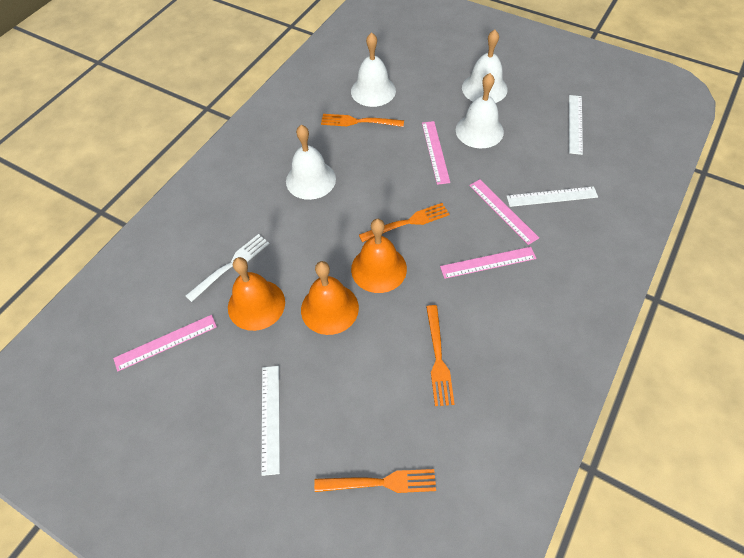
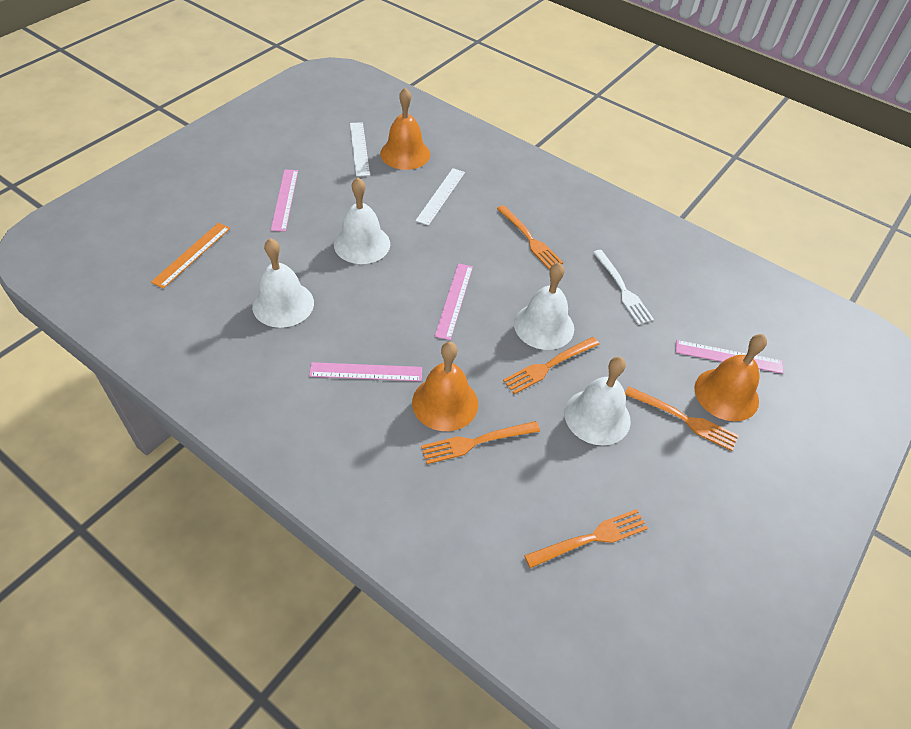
orange fork: [314,469,436,493] [321,114,404,127] [359,203,450,242] [426,305,455,406] = 4 -> [421,421,540,464] [497,205,563,270] [503,337,599,394] [524,509,648,568] [625,386,739,451] = 5
orange ruler: none = 0 -> [151,223,230,289] = 1
white ruler: [261,366,280,476] [507,186,598,207] [569,95,583,155] = 3 -> [350,122,370,176] [415,168,465,226] = 2

